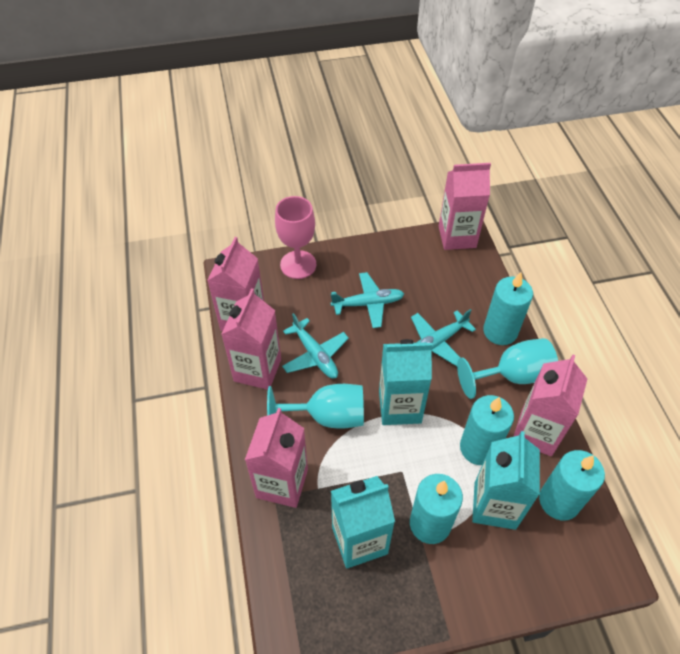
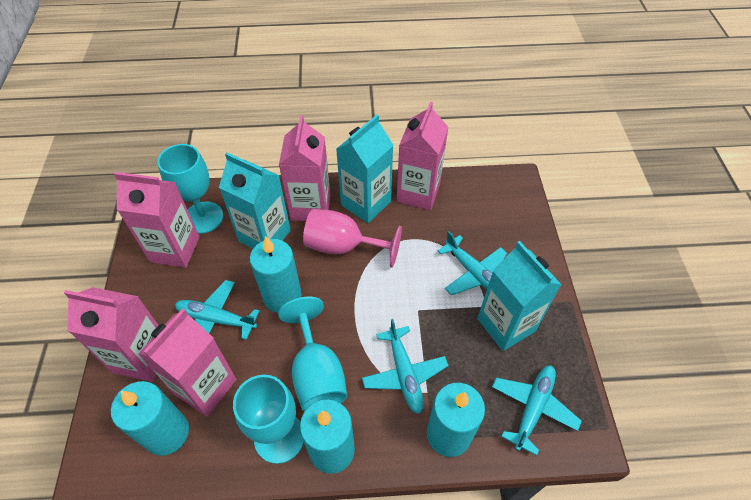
turquoise goblet: [267,384,364,429] [457,338,558,399] = 2 -> [157,144,223,234] [233,375,304,464] [278,297,347,411] = 3
turquoise plane: [282,313,349,379] [331,272,404,328] [411,309,476,366] = 3 -> [175,280,260,340] [362,319,449,414] [438,231,507,295] [492,365,582,456] = 4

